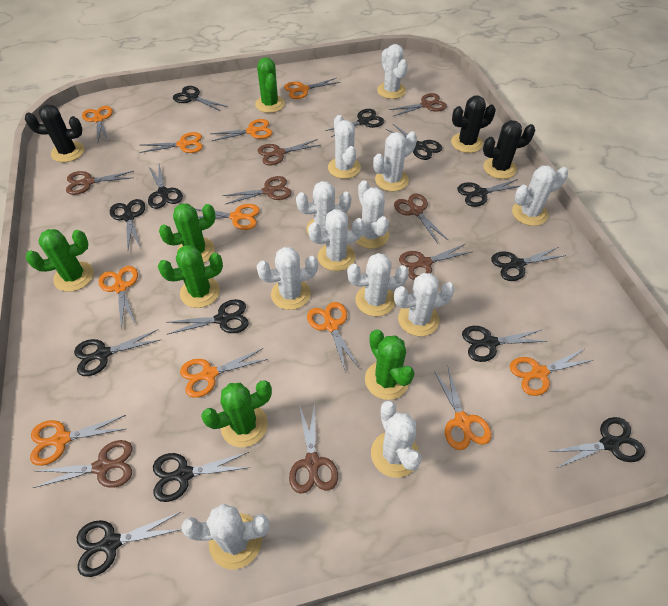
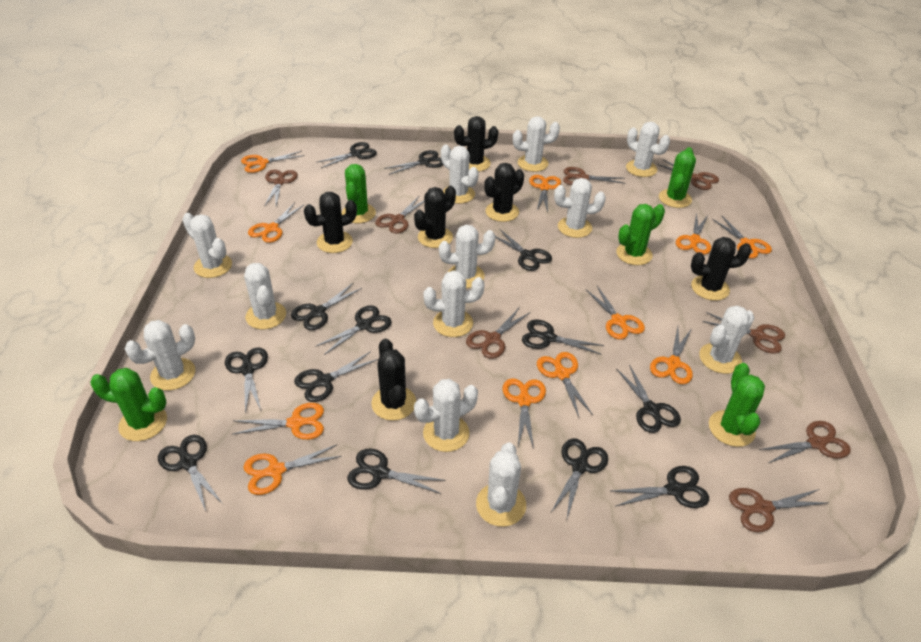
black cactus: [25,104,84,162] [451,96,496,153] [483,120,535,179] = 3 -> [304,192,357,253] [371,339,416,421] [414,186,456,248] [454,116,498,172] [484,163,524,222] [691,237,752,301] = 6
green cactus: [26,229,94,292] [158,245,223,308] [159,203,216,263] [201,380,272,447] [255,57,285,113] [365,329,415,400] = 6 -> [90,368,167,441] [342,164,376,223] [616,204,665,265] [659,147,696,208] [709,363,765,447] = 5

